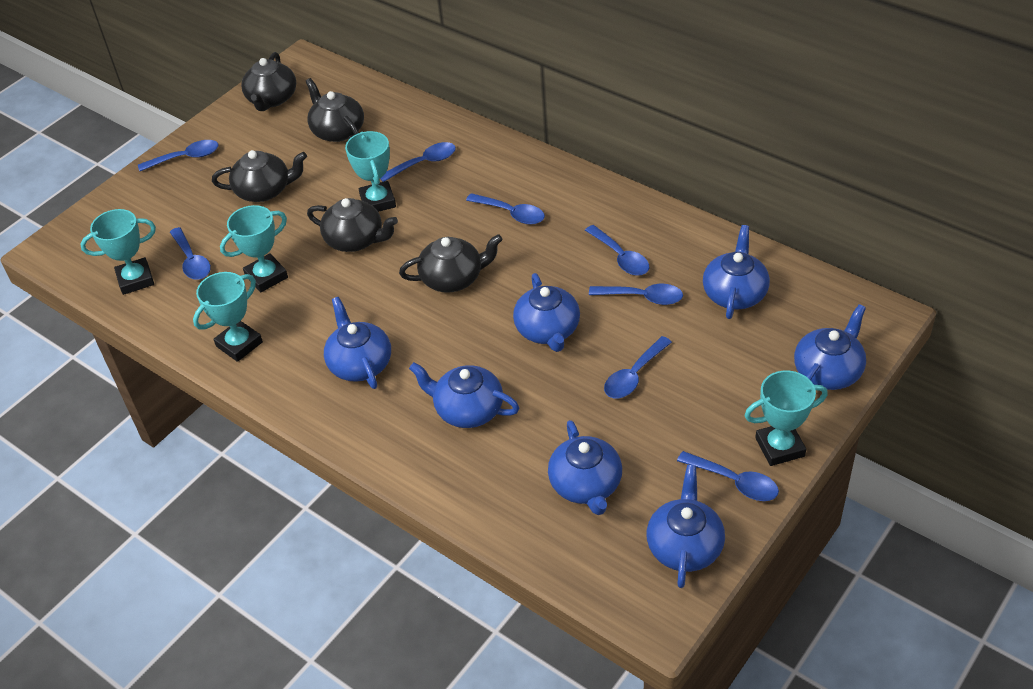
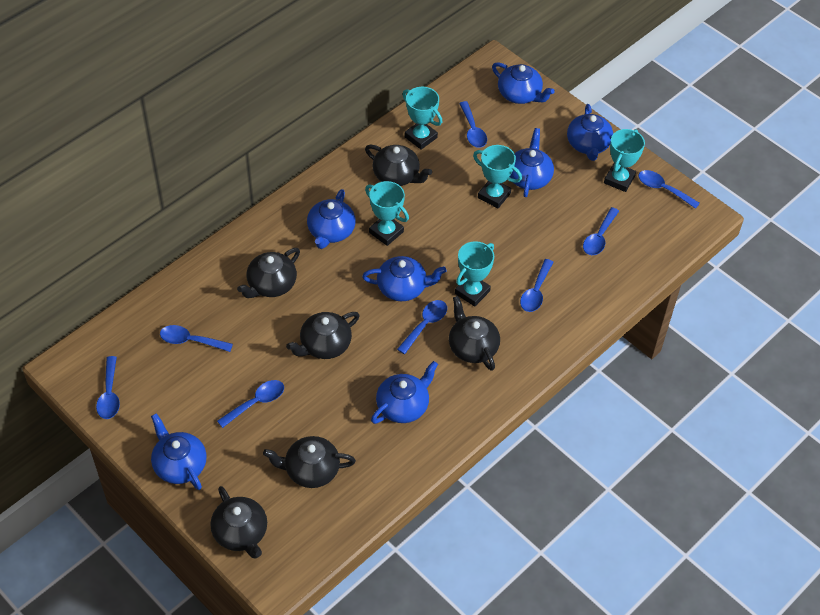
black teapot: [212,150,307,202] [241,52,296,111] [306,78,364,142] [307,198,398,252] [399,234,503,293] = 5 -> [210,486,267,559] [237,248,300,298] [263,436,356,488] [286,312,360,359] [365,145,432,186] [449,296,500,371] = 6

